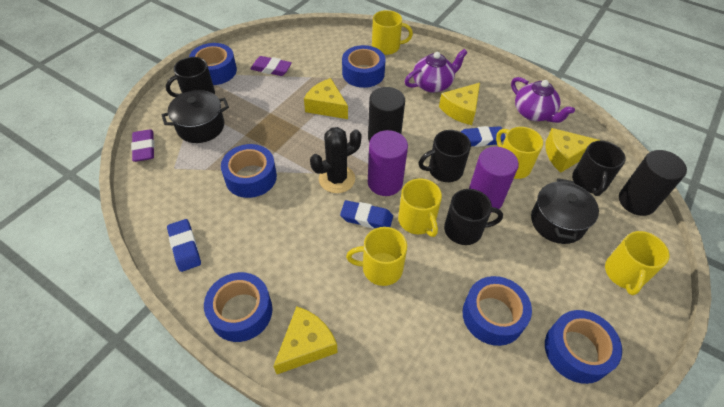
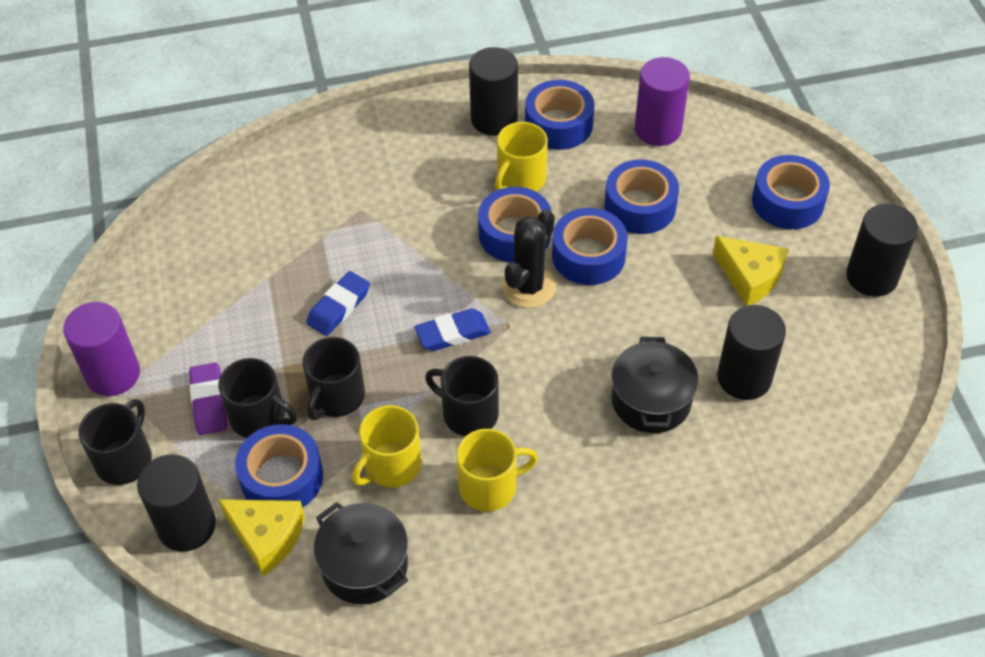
black cylinder: [368,87,405,142] [619,150,687,216] = 2 -> [137,454,216,552] [469,47,518,136] [717,305,786,400] [846,204,918,297] = 4
blue eraser: [167,219,201,272] [340,200,393,229] [461,126,505,147] = 3 -> [306,271,370,336] [415,309,491,351] = 2
purple eraser: [131,129,155,162] [251,56,292,76] = 2 -> [189,362,228,435] = 1
purple teapot: [405,49,468,93] [511,77,575,123] = 2 -> none = 0
yellow cheese: [273,307,338,374] [304,78,348,119] [439,83,480,125] [545,128,600,173] = 4 -> [218,499,305,576] [713,236,788,306] = 2
yellow mug: [346,227,407,286] [372,10,413,55] [398,178,442,237] [496,127,543,179] [605,231,670,295] = 5 -> [352,405,422,487] [456,429,538,512] [495,122,548,192] = 3

